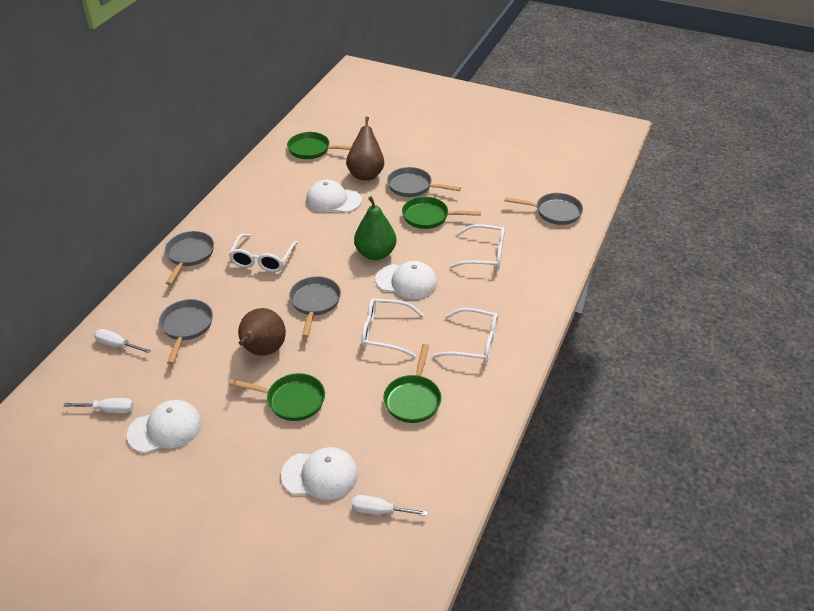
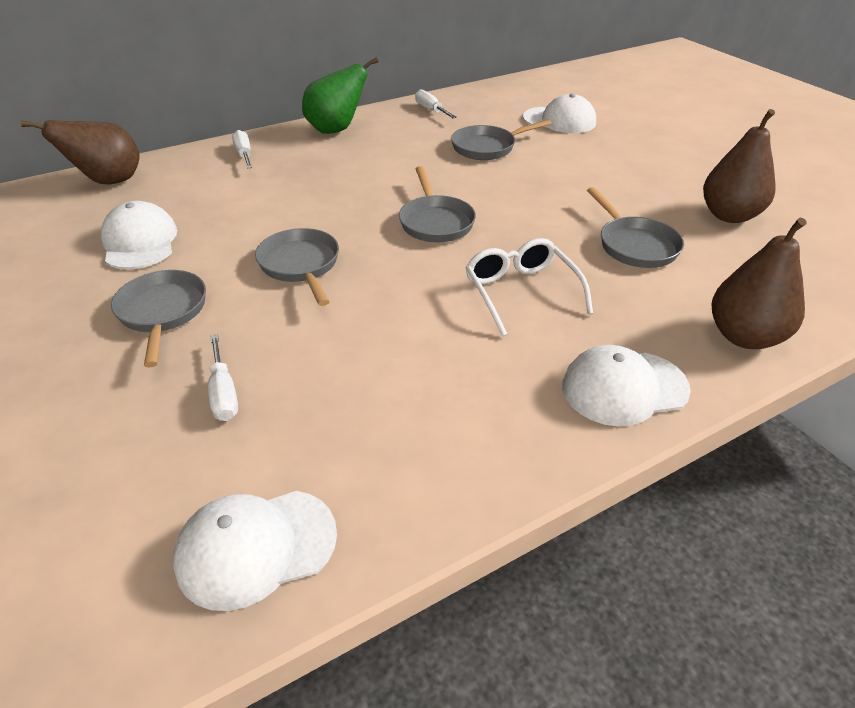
brown pear: [238,308,286,356] [346,117,384,180] = 2 -> [21,120,140,184] [703,109,776,223] [712,218,807,349] = 3
green pan: [229,373,325,421] [287,132,352,159] [383,344,441,423] [402,197,481,229] = 4 -> none = 0
white glasses: [228,234,298,272] [361,298,424,357] [433,308,498,363] [450,224,505,270] = 4 -> [465,238,593,336] = 1

